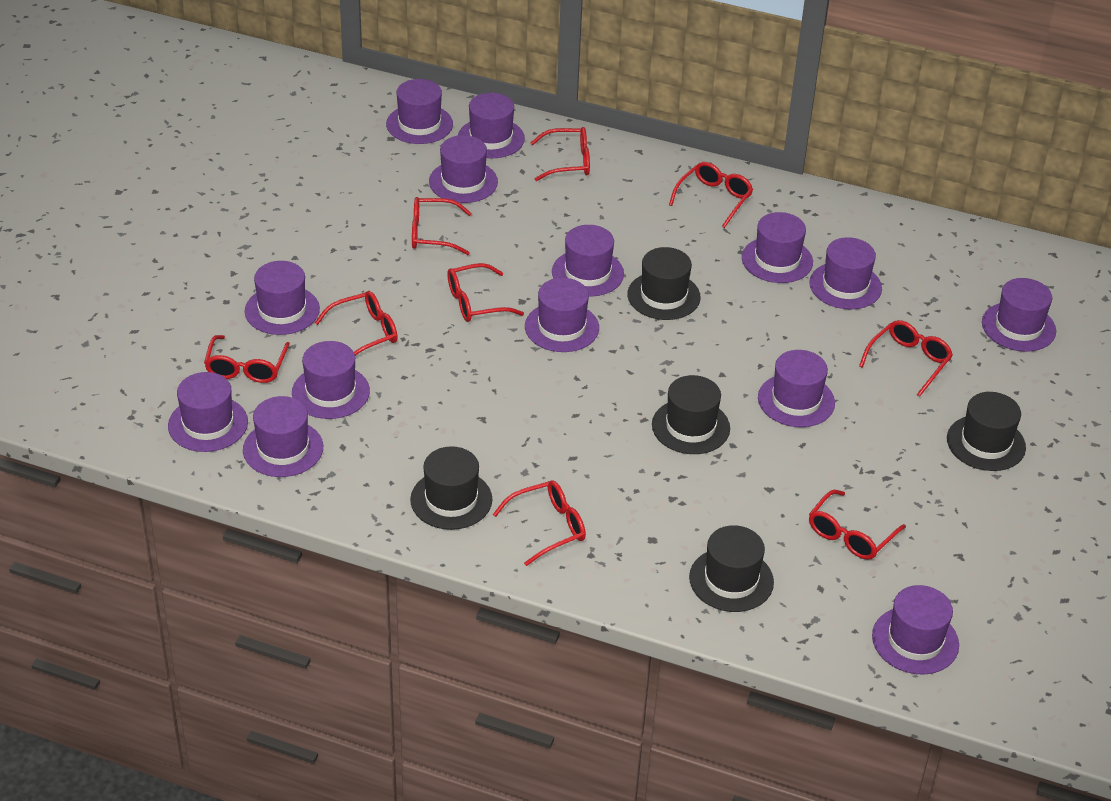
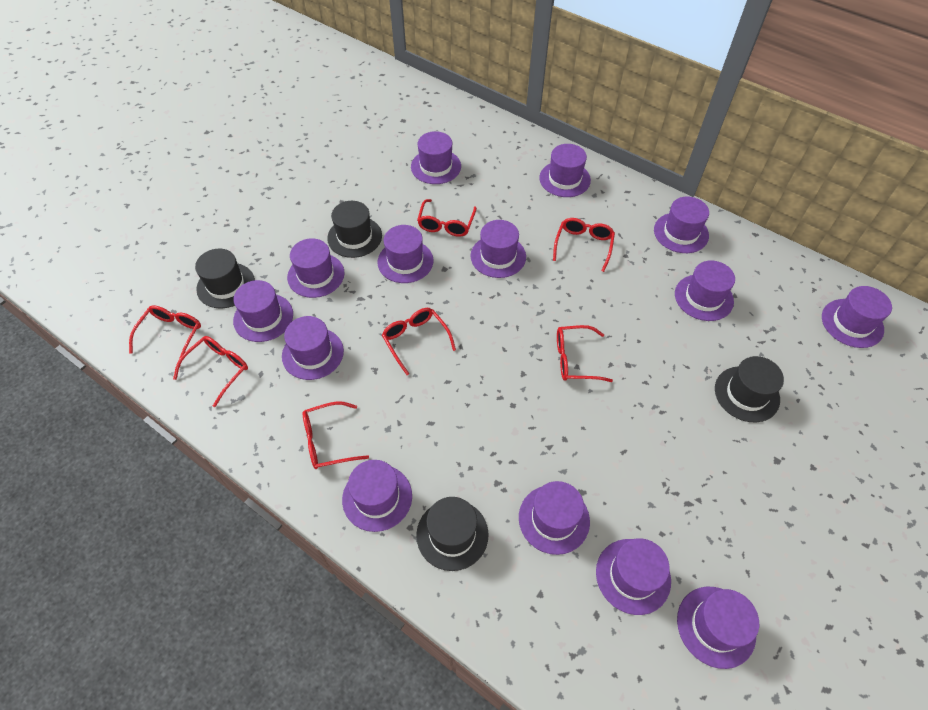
black hat: [410,446,492,530] [627,247,701,320] [652,375,730,454] [689,525,774,612] [947,392,1026,471] = 5 -> [195,249,255,309] [327,201,382,258] [416,497,489,571] [715,356,784,422] = 4
red glasses: [204,335,290,383] [315,291,398,356] [412,197,472,255] [447,263,524,322] [493,480,586,566] [530,127,590,181] [669,162,753,228] [809,490,906,560] [859,320,953,397] = 9 -> [129,305,201,365] [173,336,248,407] [303,401,369,469] [382,308,456,375] [417,199,477,237] [553,218,615,272] [557,325,613,382] = 7

